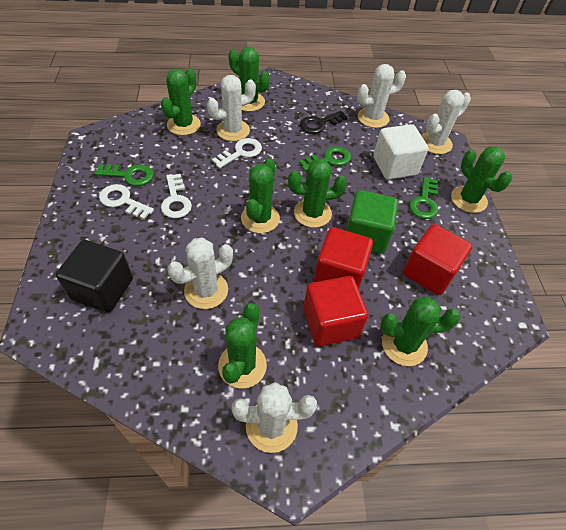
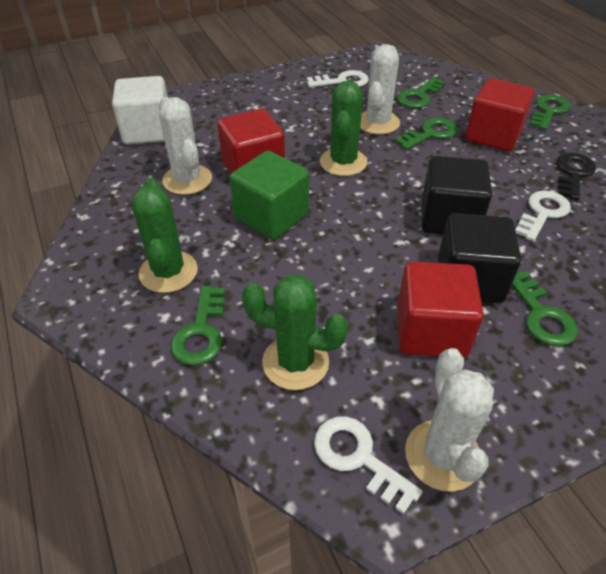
black cube: [56,240,133,313] = 1 -> [422,156,492,234] [438,213,521,303] = 2
green cactus: [161,68,201,135] [218,303,267,389] [228,47,270,112] [241,158,280,233] [288,159,347,228] [380,296,461,366] [451,146,512,213] = 7 -> [131,178,198,293] [242,274,348,390] [320,81,367,176] = 3
green key: [95,164,153,186] [299,146,351,171] [409,177,438,219] = 3 -> [170,286,225,365] [395,118,457,150] [397,77,445,108] [512,271,578,346] [530,95,571,130] = 5
white cactus: [167,238,233,309] [207,75,256,141] [232,382,317,453] [357,64,406,128] [421,90,471,154] = 5 -> [159,97,212,195] [360,44,400,134] [405,348,494,491] = 3

